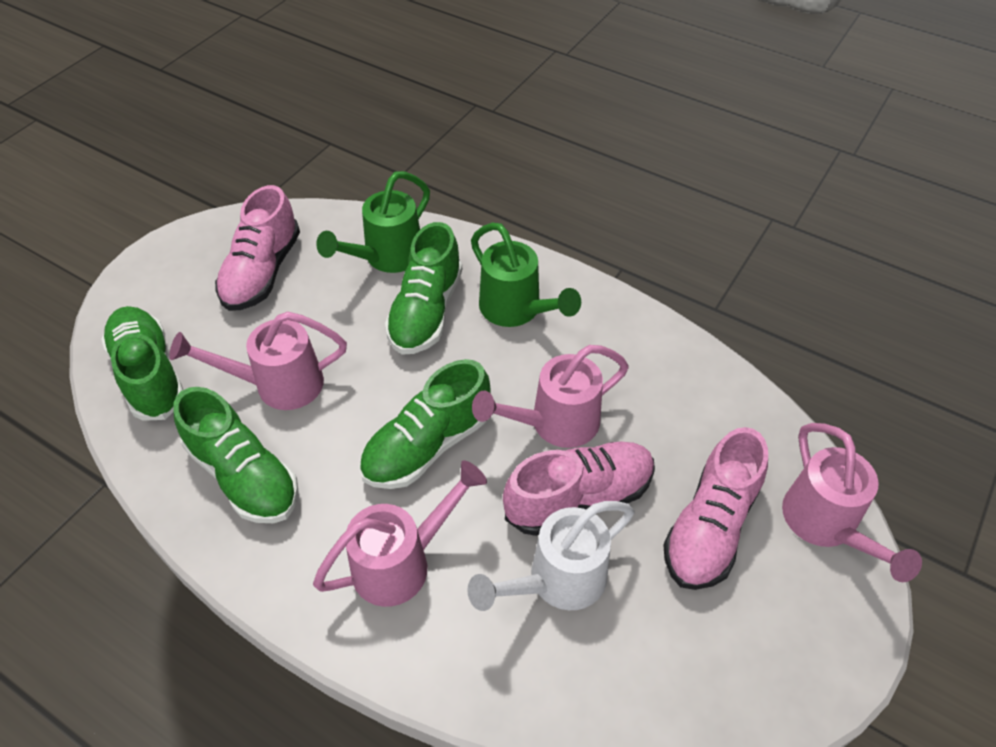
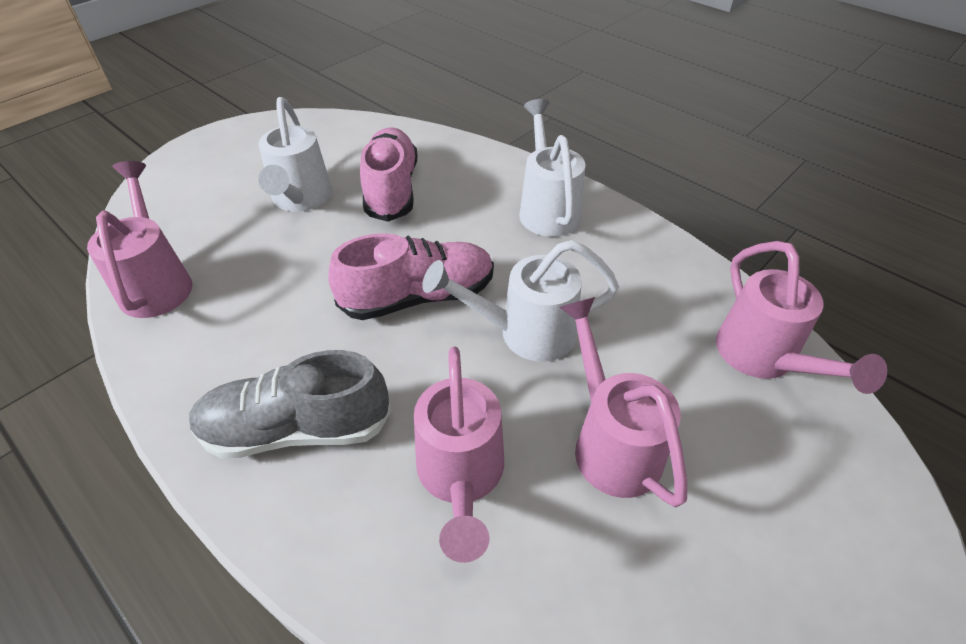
green shoe: [101,306,183,421] [173,387,299,523] [359,359,491,489] [385,222,462,355] = 4 -> none = 0
green watering can: [316,171,430,273] [471,223,581,327] = 2 -> none = 0
grey shoe: none = 0 -> [189,350,391,459] = 1
pink shoe: [215,185,300,311] [503,442,655,536] [663,427,768,590] = 3 -> [328,233,494,320] [360,127,417,222] = 2
white watering can: [467,501,634,611] = 1 -> [259,97,332,212] [422,240,619,362] [519,99,585,237] = 3

